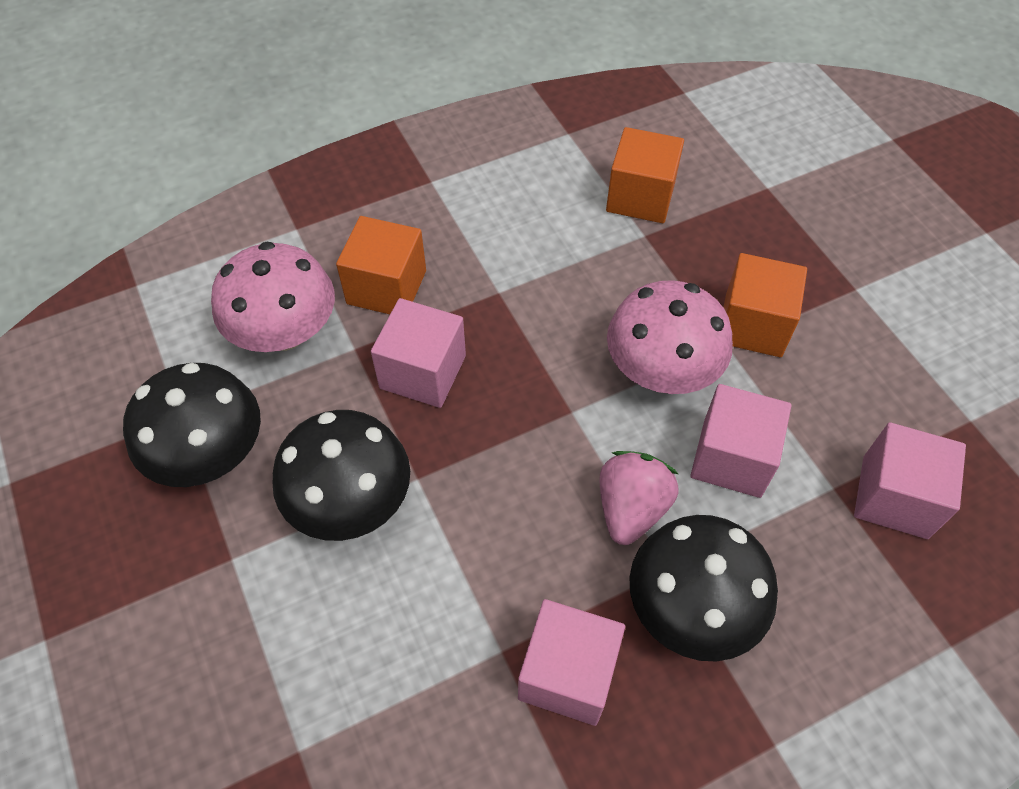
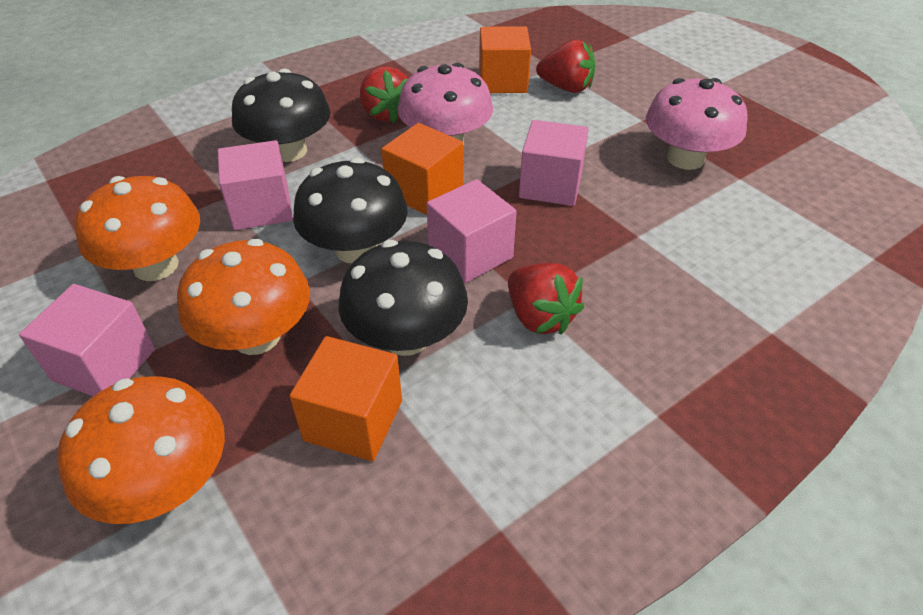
orange mushroom: none = 0 -> [57,376,225,524] [75,176,200,281] [177,239,310,355] = 3
pink strawberry: [599,451,679,545] = 1 -> none = 0
red strawberry: none = 0 -> [360,66,408,123] [508,263,584,335] [536,39,595,93] = 3

